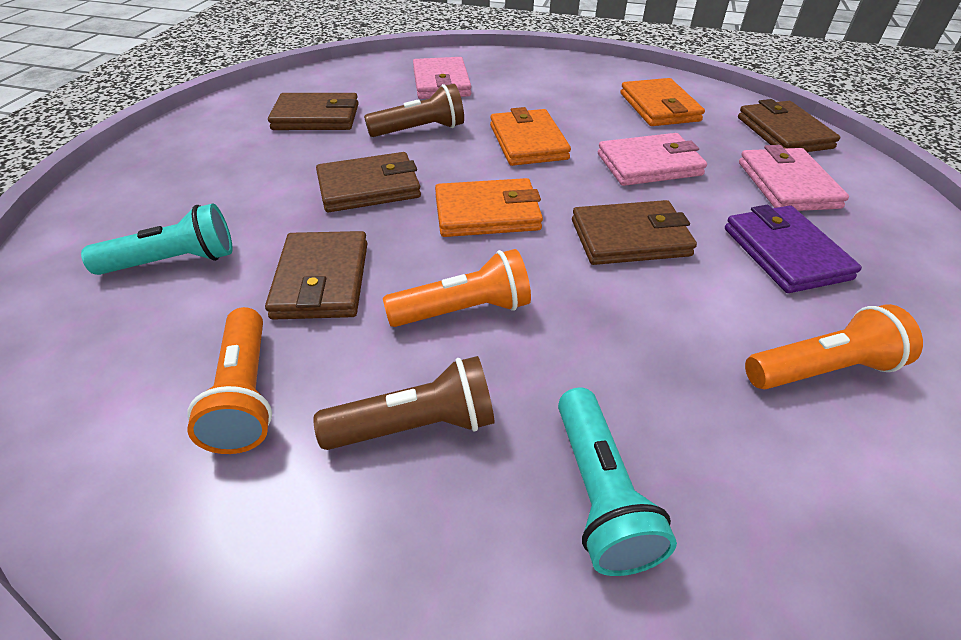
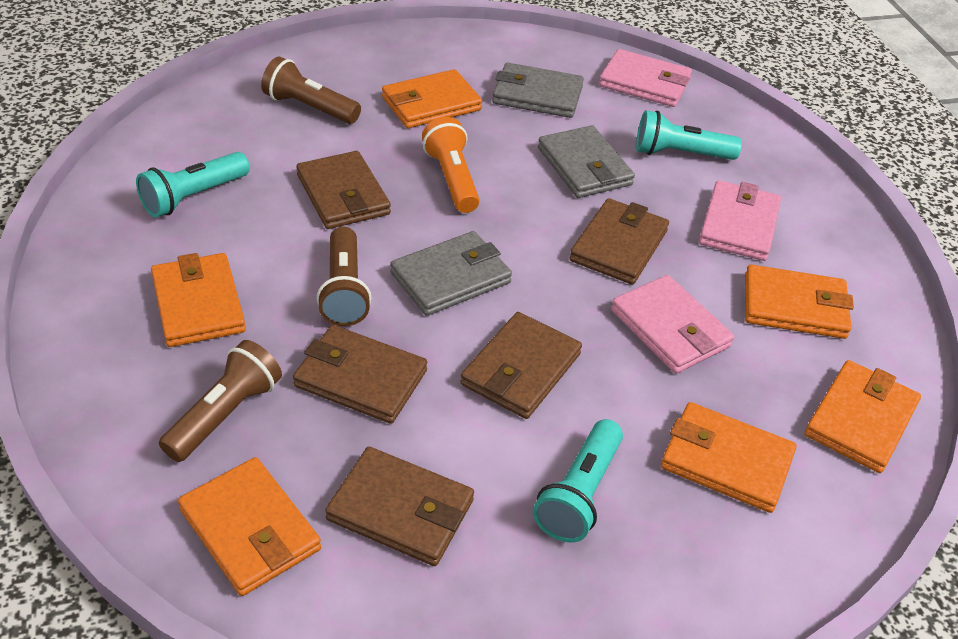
brown flashlight: [314,356,495,450] [364,84,464,137] = 2 -> [159,340,282,462] [261,57,361,124] [317,226,371,326] = 3
grey wallet: none = 0 -> [390,231,512,316] [492,63,584,118] [538,125,635,198] = 3
orange flashlight: [187,307,272,454] [383,249,531,327] [745,304,923,390] = 3 -> [422,117,480,213] = 1
orange wallet: [435,178,543,237] [490,107,571,166] [620,78,705,126] = 3 -> [151,253,246,347] [178,457,321,596] [382,69,482,128] [661,402,797,513] [745,264,854,339] [805,360,921,473] = 6
purple wallet: [725,205,862,293] = 1 -> none = 0
turquoise flashlight: [81,204,233,275] [558,387,677,576] = 2 -> [136,152,250,217] [533,419,623,542] [636,110,742,160] = 3

